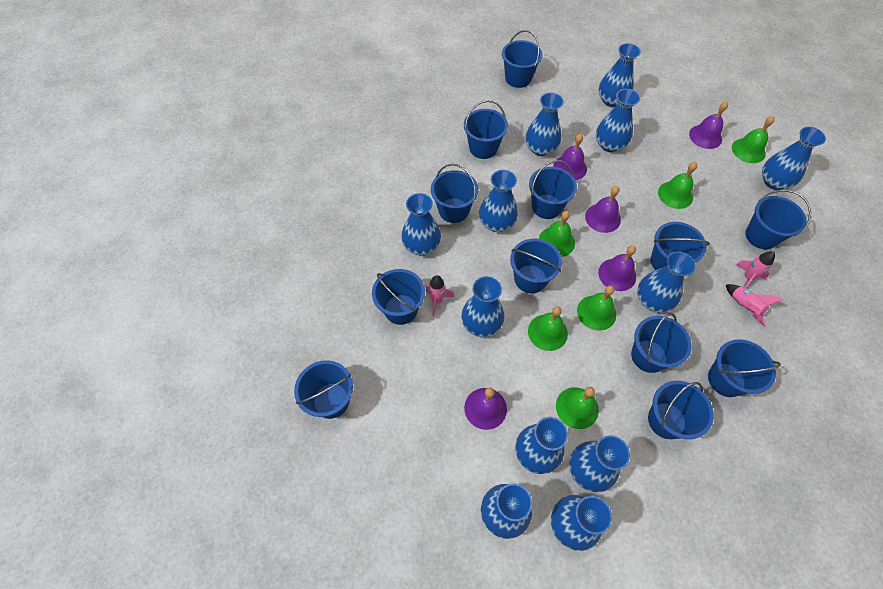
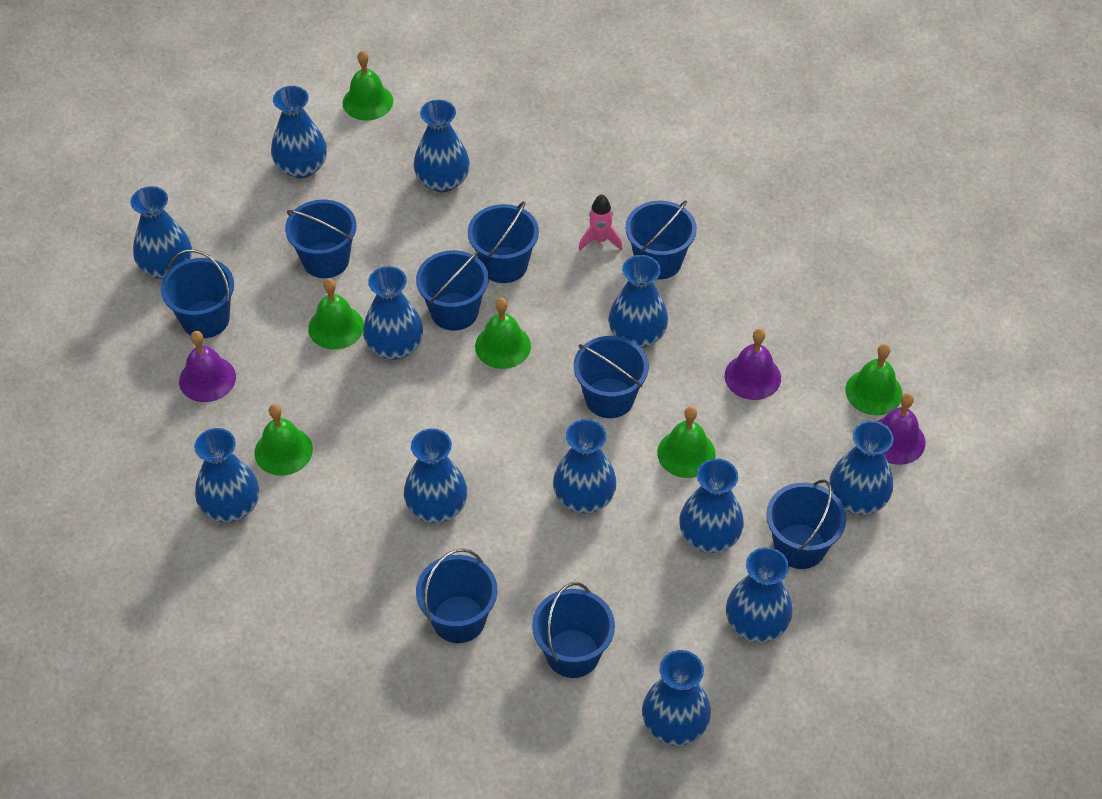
blue bucket: [294,360,353,419] [372,269,425,325] [431,164,478,223] [464,100,508,159] [502,30,543,88] [510,239,562,293] [529,160,577,219] [631,313,692,373] [648,381,714,439] [651,222,710,270] [708,339,781,397] [745,190,811,249] = 12 -> [161,249,234,338] [285,200,357,278] [416,250,489,331] [416,548,497,643] [468,201,539,283] [532,582,615,678] [574,336,649,418] [625,201,697,280] [766,479,846,569] = 9
pink rocket: [425,275,454,317] [726,284,783,326] [736,251,775,288] = 3 -> [579,194,623,251] = 1
purple bell: [464,387,507,430] [553,134,587,181] [585,186,621,233] [598,245,636,291] [689,101,728,149] = 5 -> [179,331,236,402] [725,329,781,400] [878,393,925,465] = 3

